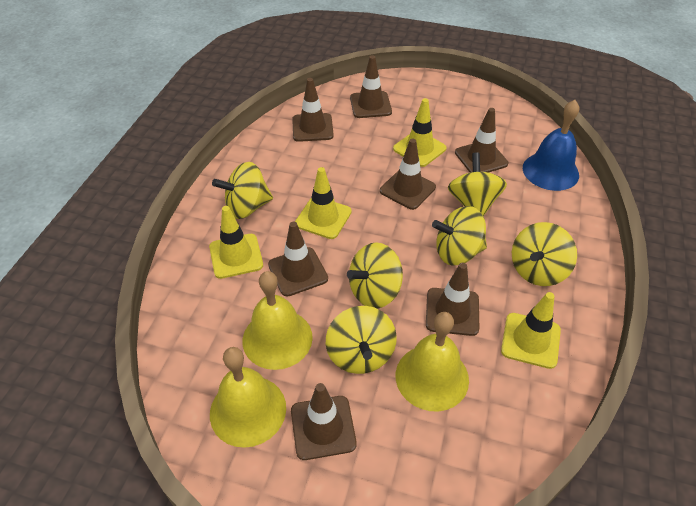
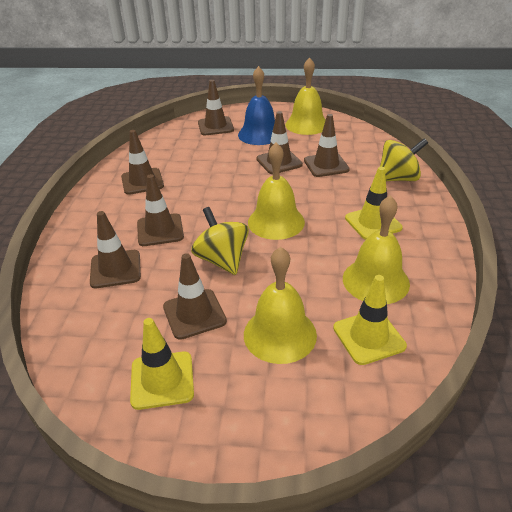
yellow bell: [210,347,286,448] [243,271,313,370] [396,312,469,412] = 3 -> [244,247,317,364] [248,142,305,240] [285,57,326,135] [343,195,410,304] = 4
yellow spinning top: [212,162,273,219] [326,306,397,374] [347,242,403,309] [432,206,487,266] [448,152,507,216] [512,222,577,286] = 6 -> [191,207,249,275] [380,138,428,181] = 2
yellow traffic cone: [209,206,263,279] [295,167,352,239] [393,98,447,167] [501,292,561,369] = 4 -> [130,318,194,410] [333,275,407,365] [345,167,403,240] = 3

